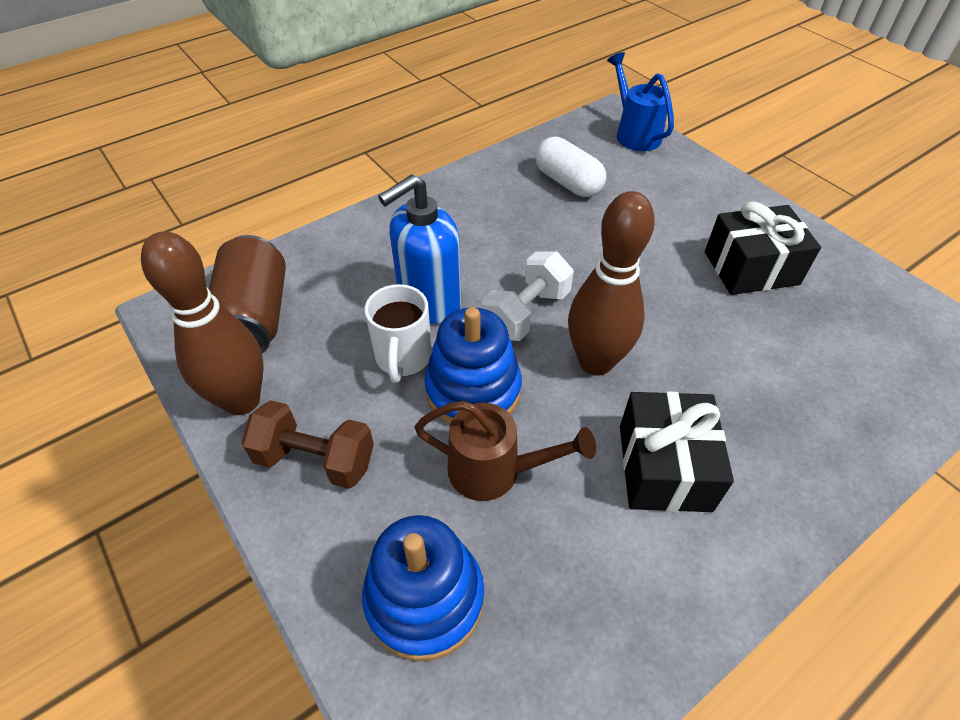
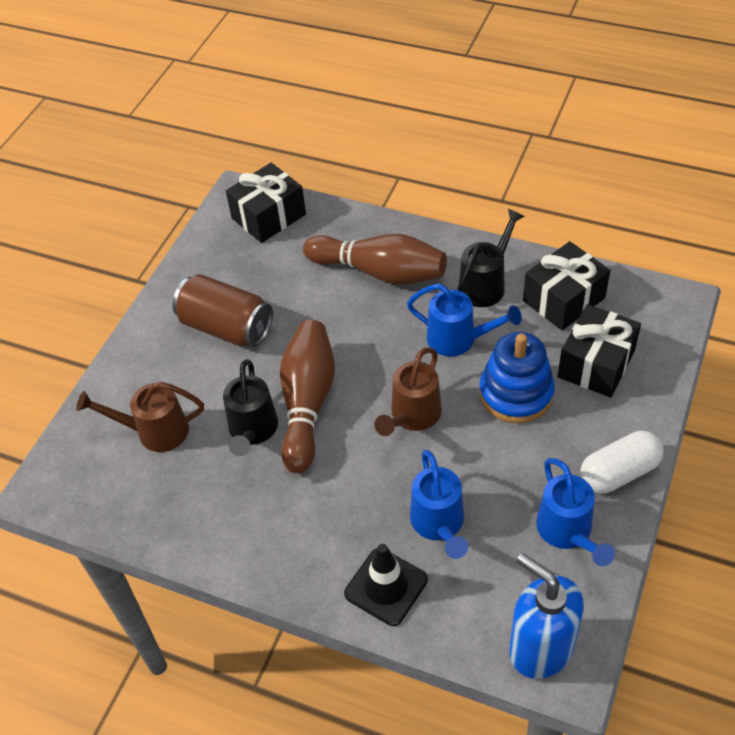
black gift: [620,392,734,512] [705,202,821,295] = 2 -> [226,163,306,243] [523,241,610,330] [558,304,641,398] = 3
black traffic cone: none = 0 -> [344,544,428,626] = 1
black watering can: none = 0 -> [223,359,278,456] [457,209,525,307] = 2
blue stacking toy: [362,515,484,661] [424,307,522,424] = 2 -> [479,332,555,424] = 1
blue watering can: [607,52,674,151] = 1 -> [407,284,522,356] [410,450,468,559] [536,458,615,566] = 3
brown dumbbell: [241,400,374,489] = 1 -> none = 0
brown watering can: [414,401,596,501] = 1 -> [76,381,204,452] [374,347,442,436] = 2
white dumbbell: [482,251,574,341] = 1 -> none = 0
white mug: [365,284,432,383] = 1 -> none = 0

